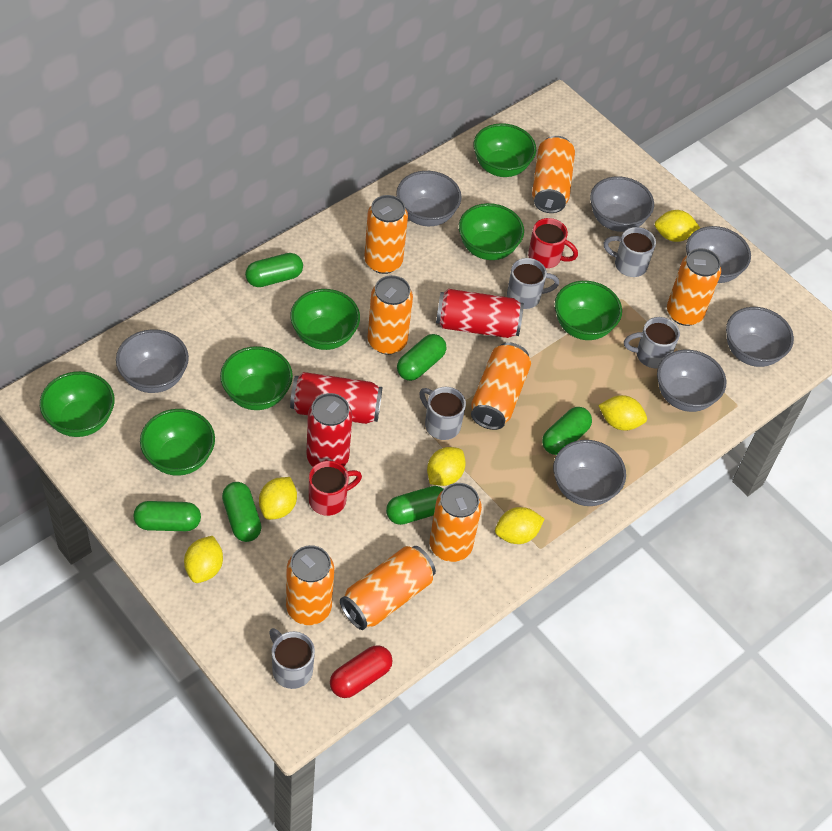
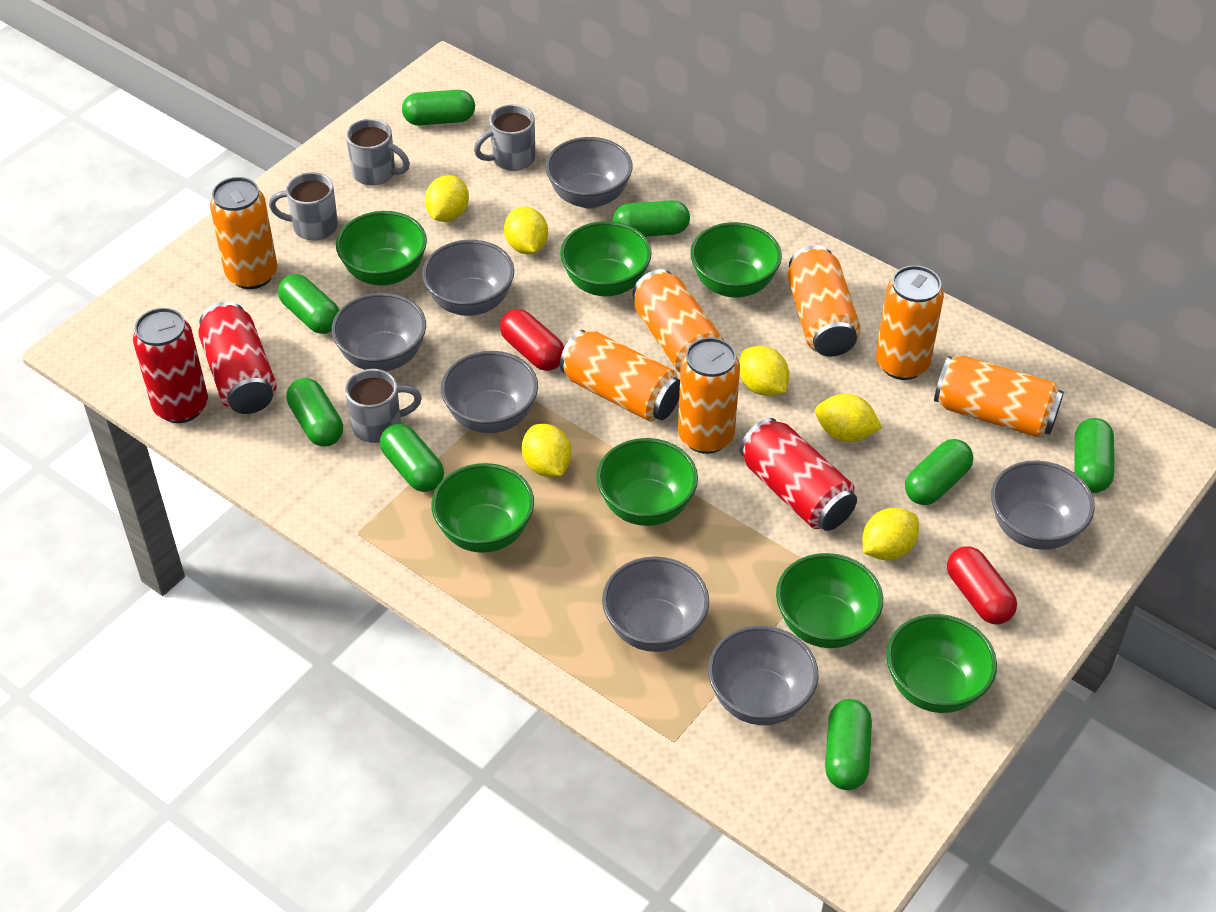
green capsule: [133,501,201,531] [222,482,262,542] [245,253,303,287] [386,486,444,525] [397,334,446,381] [542,407,592,455] = 6 -> [278,274,339,334] [286,378,343,447] [380,423,444,492] [402,90,475,125] [613,200,690,237] [825,699,872,790] [905,439,973,505] [1074,418,1114,493] = 8
grey mug: [269,628,315,689] [419,387,466,440] [507,258,559,309] [604,227,656,277] [624,317,680,368] = 5 -> [269,172,338,241] [345,369,422,443] [346,119,410,186] [474,104,535,171] = 4
orange can: [286,545,334,625] [340,546,436,630] [364,195,408,274] [367,275,413,355] [429,483,482,562] [471,342,531,430] [532,136,575,213] [667,248,721,326] = 8 -> [210,177,278,289] [560,330,680,422] [632,269,724,373] [678,337,740,454] [787,245,861,357] [876,265,944,380] [934,356,1064,437] = 7
red capsule: [330,645,393,698] = 1 -> [500,309,564,371] [947,546,1017,624] = 2
red mug: [309,461,362,516] [528,218,578,268] = 2 -> none = 0

